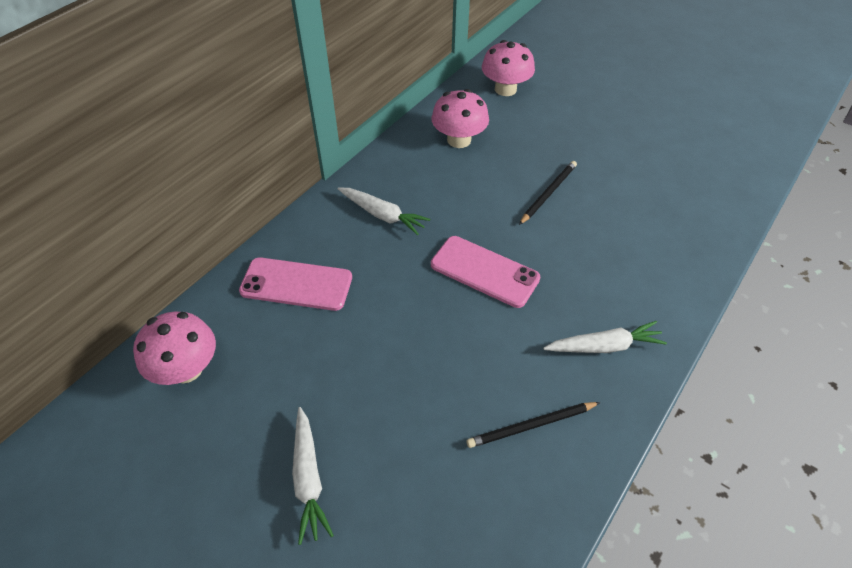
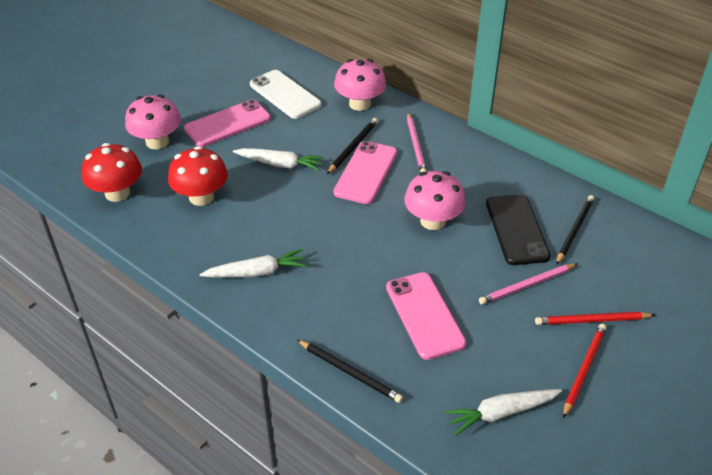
black pencil: [466,402,601,448] [519,161,577,225] = 2 -> [297,340,403,403] [327,118,378,174] [556,195,594,265] = 3
black phone: none = 0 -> [486,194,551,265] = 1
pink pencil: none = 0 -> [407,113,427,173] [479,264,577,305] = 2
pink phone: [239,257,352,311] [431,236,540,308] = 2 -> [184,100,271,147] [333,141,397,204] [386,272,466,360] = 3
red mushroom: none = 0 -> [82,143,142,202] [168,146,228,206] = 2
red pencil: none = 0 -> [535,312,655,325] [563,324,607,418] = 2
white phone: none = 0 -> [250,70,322,119] = 1

